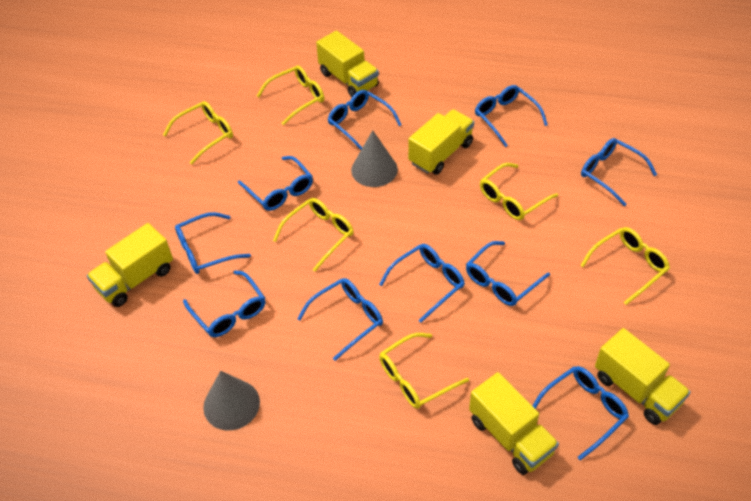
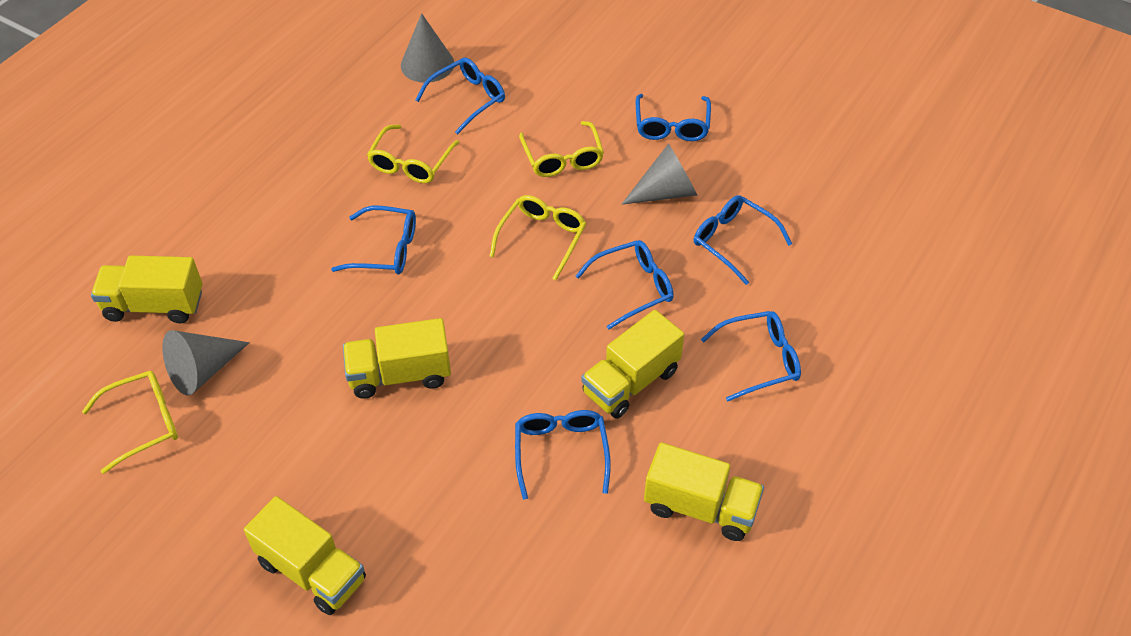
blue glasses: [175,212,251,274] [183,270,265,337] [238,156,313,211] [297,278,383,361] [328,90,401,150] [379,244,465,323] [466,241,550,306] [475,85,548,147] [533,366,629,461] [581,138,657,206] = 10 -> [331,206,416,274] [416,57,505,135] [515,410,611,500] [576,240,674,330] [636,94,711,141] [694,195,792,285] [701,311,801,401] = 7
grey cone: [203,371,260,430] [351,130,398,187] = 2 -> [162,330,250,396] [401,13,454,83] [622,143,697,205] = 3
yellow glasses: [163,101,233,165] [257,65,324,125] [273,198,354,272] [379,333,469,409] [480,163,558,220] [580,227,670,305] = 6 -> [82,371,178,474] [367,125,460,183] [489,195,587,280] [519,121,604,177] = 4

